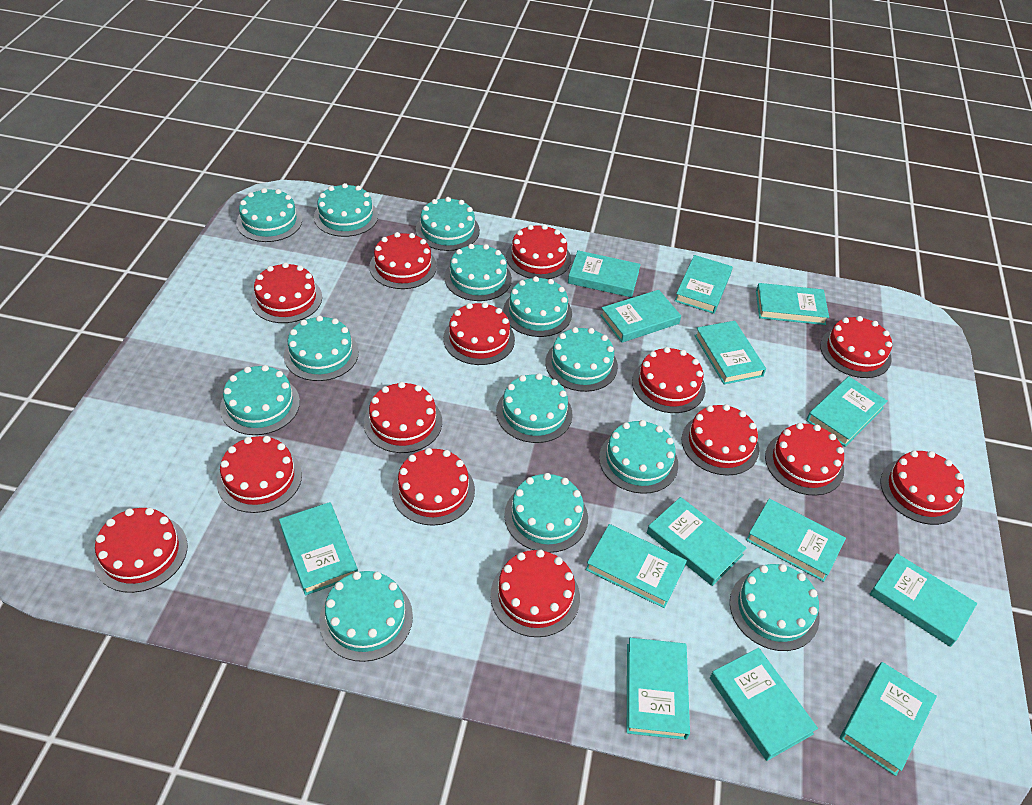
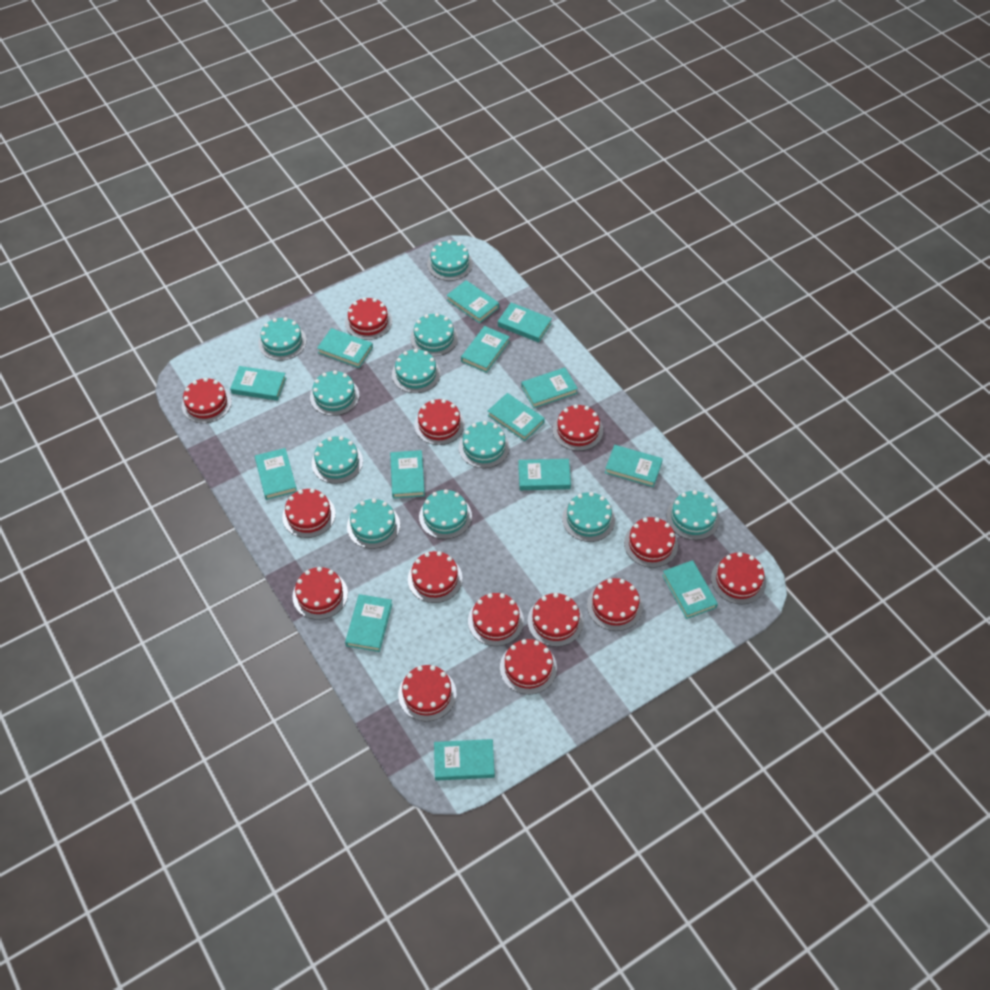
turquoise cake: [220,365,300,435] [236,188,302,242] [284,316,359,381] [314,183,378,237] [319,571,413,662] [416,197,480,251] [444,244,512,301] [496,373,573,443] [503,276,572,337] [504,473,588,553] [545,327,618,392] [599,420,678,494] [730,564,820,651] = 13 -> [258,317,306,361] [310,370,360,416] [312,436,363,484] [347,498,400,549] [392,349,441,393] [410,313,458,356] [419,489,472,539] [427,240,473,281] [459,421,510,468] [562,492,615,542] [667,490,720,540] = 11

